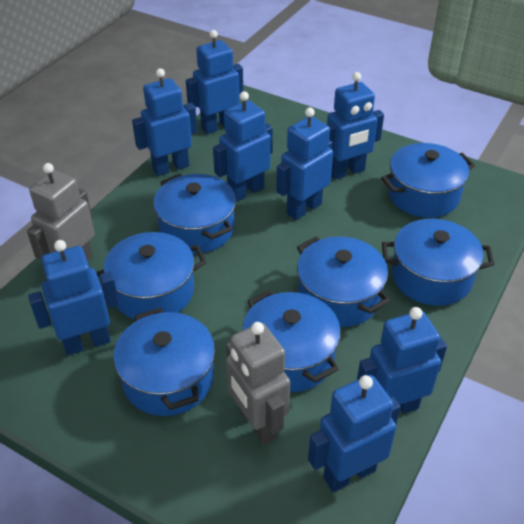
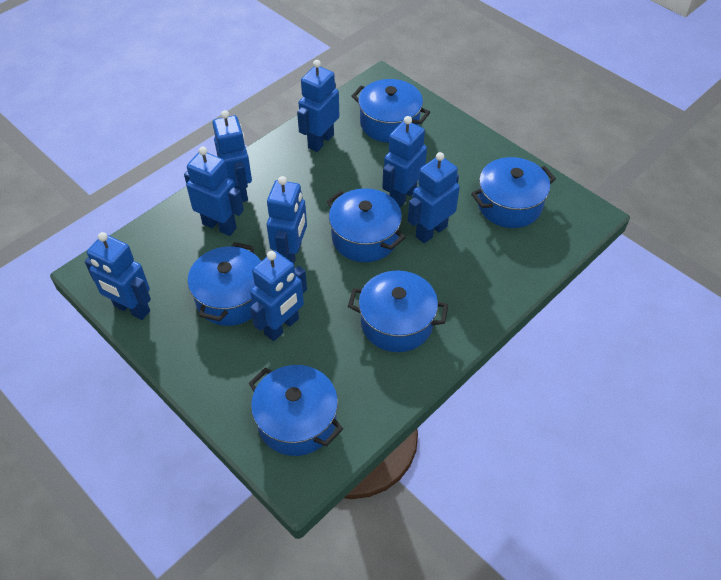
blue pot: [96,232,207,319] [113,307,215,416] [153,174,236,253] [242,290,341,392] [297,237,390,327] [381,143,475,218] [382,219,495,306] = 7 -> [188,242,261,326] [249,365,343,456] [326,188,406,262] [348,270,448,352] [351,79,430,143] [471,157,556,228] = 6
grey robot: [27,163,95,262] [226,322,290,445] = 2 -> none = 0

